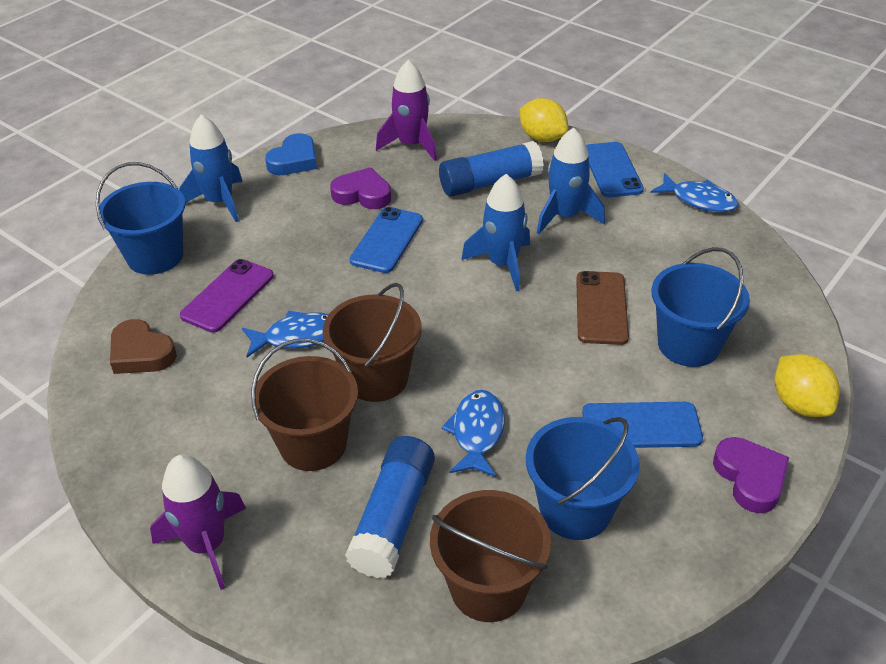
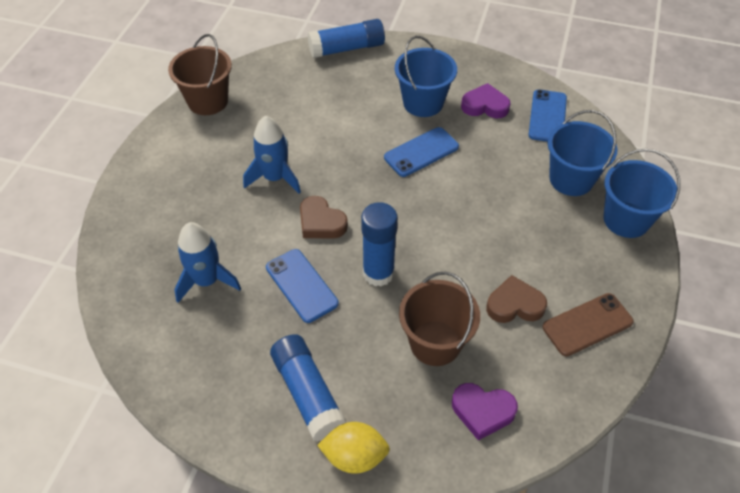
blue fish: [242,311,329,357] [441,390,505,477] [651,173,739,212] = 3 -> none = 0
blue glue stick: [345,436,435,578] [439,141,544,197] = 2 -> [270,334,346,442] [308,19,385,58] [361,202,398,287] = 3
blue heart: [265,133,317,175] = 1 -> none = 0
blue rocket: [179,114,243,222] [461,174,530,291] [537,127,605,234] = 3 -> [174,222,241,303] [243,116,301,193] = 2
brown bucket: [251,339,358,471] [323,283,422,402] [430,490,551,622] = 3 -> [168,34,232,115] [399,272,480,366] = 2
brown heart: [110,319,177,374] = 1 -> [300,196,348,238] [486,275,547,323] = 2
purple phone: [180,259,274,333] = 1 -> none = 0
purple rocket: [150,455,246,590] [376,60,437,161] = 2 -> none = 0
yellow lemon: [520,98,568,142] [775,354,840,417] = 2 -> [317,422,390,474] = 1

